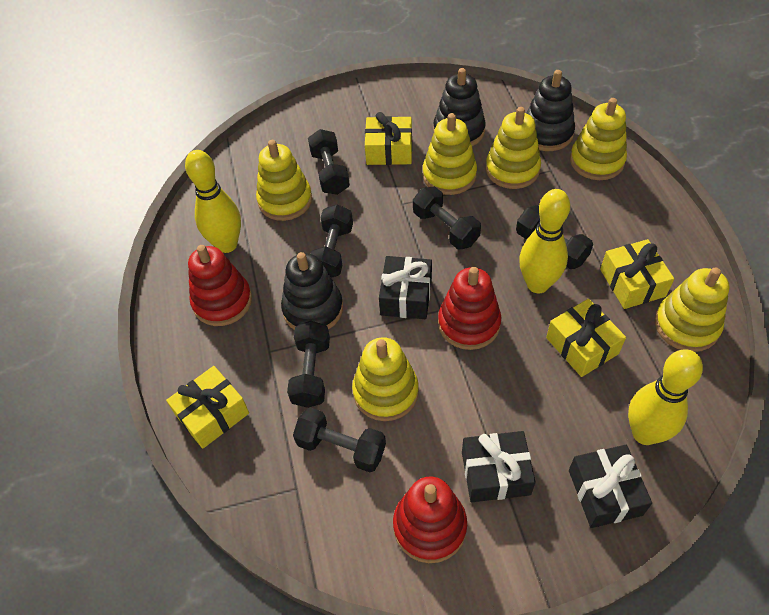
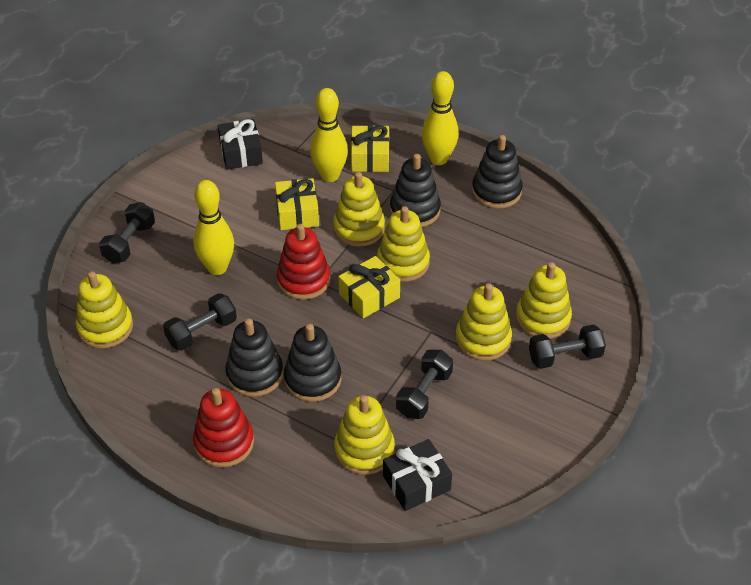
black dumbbell: [287,321,330,408] [293,407,386,472] [308,129,350,195] [310,204,353,278] [413,187,481,249] [516,205,593,269] = 6 -> [99,202,155,263] [163,293,237,351] [396,350,453,419] [529,325,606,369] = 4
black gift: [379,256,432,319] [462,431,536,502] [569,445,652,528] = 3 -> [218,119,263,170] [383,439,452,511] = 2
black stacking toy: [281,252,343,330] [433,68,486,146] [526,70,575,151] = 3 -> [225,319,284,397] [284,324,341,402] [390,154,441,227] [472,135,523,209] = 4
red stacking toy: [188,245,252,326] [393,477,467,563] [438,267,501,350] = 3 -> [193,388,254,467] [277,224,330,300] = 2
yellow gift: [166,366,249,449] [365,112,412,165] [546,299,626,377] [600,239,674,309] = 4 -> [275,178,319,230] [338,256,400,318] [351,125,389,172] = 3

